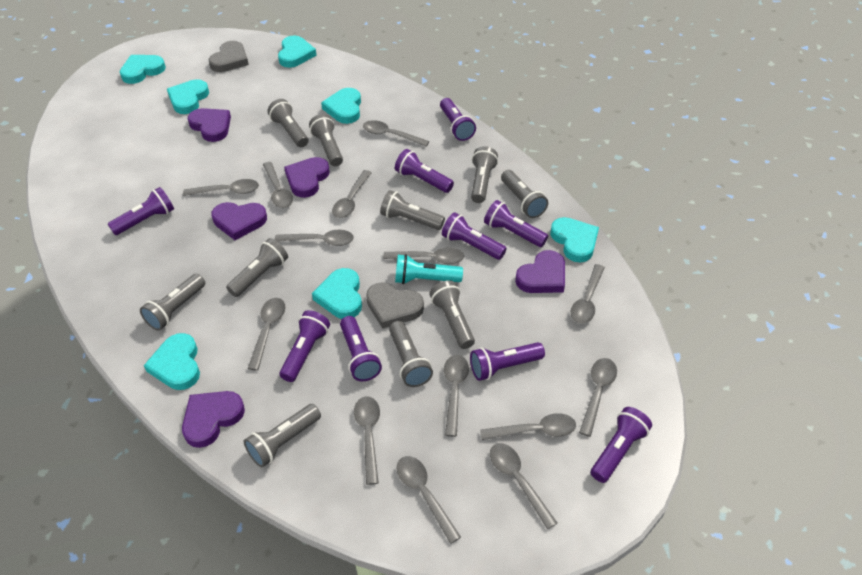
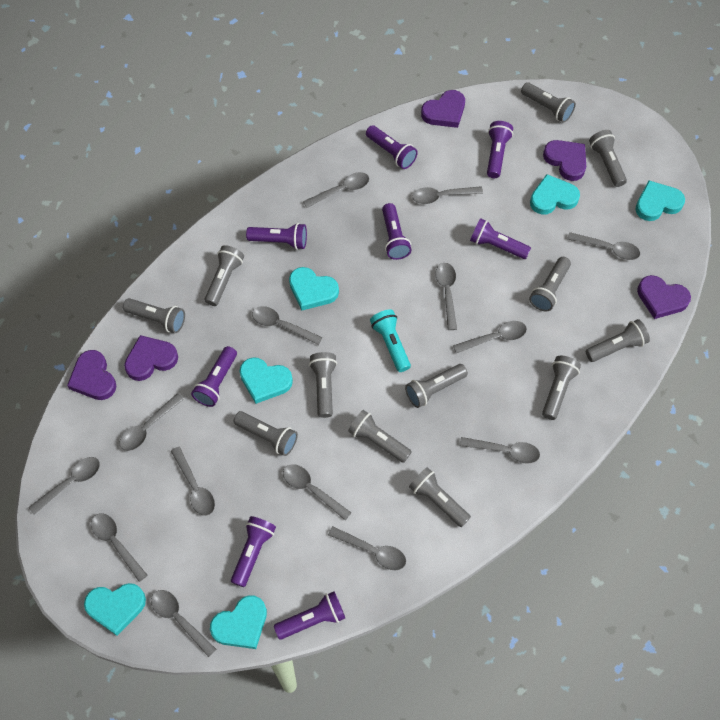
grey flashlight: [140,274,205,331] [226,238,288,297] [244,404,321,467] [267,99,308,147] [309,114,343,166] [380,190,445,230] [389,321,433,387] [429,280,475,349] [471,146,498,203] [501,170,548,218] = 10 -> [123,298,185,333] [205,245,244,306] [234,411,298,456] [309,352,337,418] [348,410,412,463] [405,364,468,408] [409,467,471,527] [521,82,576,123] [529,257,571,311] [542,356,581,420] [586,319,650,362] [589,130,627,187] = 12
grey heart: [209,41,249,72] [366,282,424,329] = 2 -> none = 0
purple flashlight: [108,187,174,235] [279,310,330,382] [340,316,382,381] [395,149,454,193] [440,98,476,141] [442,212,507,260] [470,342,545,381] [484,200,548,247] [591,407,652,483] = 9 -> [191,346,237,407] [231,516,276,587] [246,223,307,250] [274,592,345,640] [366,125,418,169] [382,203,411,260] [470,218,531,259] [487,121,513,178] = 8
turquoise heart: [120,55,166,84] [144,333,200,390] [167,79,209,114] [278,35,317,68] [312,268,362,319] [321,88,361,124] [550,217,599,262] = 7 -> [84,583,146,636] [210,595,267,649] [239,357,293,404] [289,267,339,310] [530,174,580,214] [635,180,685,221] = 6

